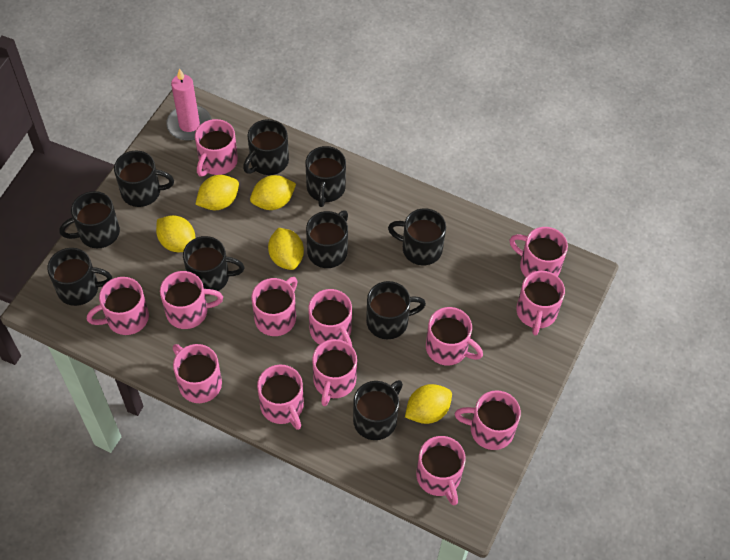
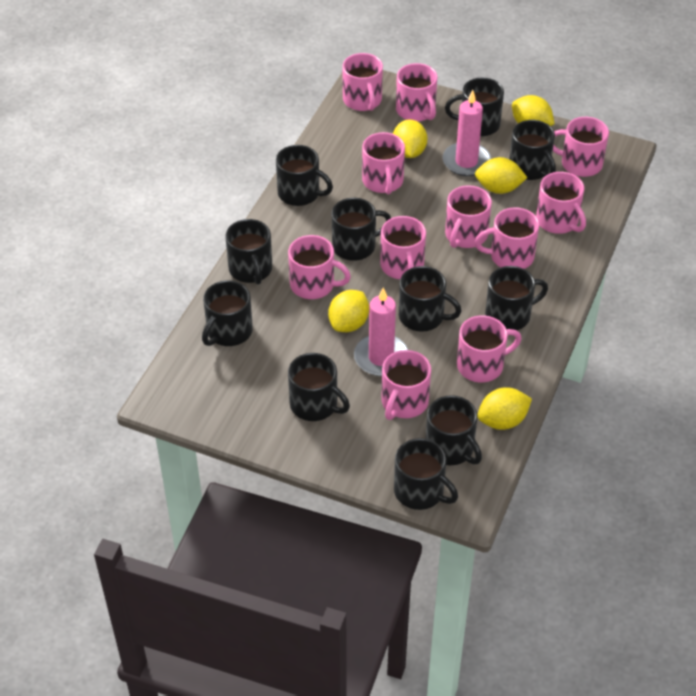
black mug: [47,248,112,306] [59,191,120,248] [114,151,174,207] [183,236,245,291] [243,119,289,175] [305,146,346,207] [306,210,348,268] [353,380,403,440] [366,281,426,339] [388,208,446,265] = 10 -> [202,280,253,346] [225,219,272,285] [276,145,333,206] [288,353,350,421] [332,198,391,261] [394,438,458,510] [399,266,462,332] [426,395,482,465] [445,78,504,136] [485,266,548,330] [509,120,556,180] = 11
pink candle: [166,68,212,141] = 1 -> [354,287,408,376] [443,90,491,176] = 2
pink mug: [87,277,149,335] [160,271,223,329] [173,344,222,403] [195,119,238,177] [251,277,298,336] [257,364,304,430] [308,289,352,346] [312,339,357,406] [416,436,466,505] [426,307,483,365] [455,390,521,450] [510,227,568,277] [516,271,565,336] = 13 -> [288,235,351,299] [342,53,383,111] [362,132,405,194] [380,216,426,279] [381,350,431,420] [396,63,438,121] [445,185,492,248] [457,315,522,382] [474,207,539,269] [536,172,586,234] [553,117,609,177] = 11

